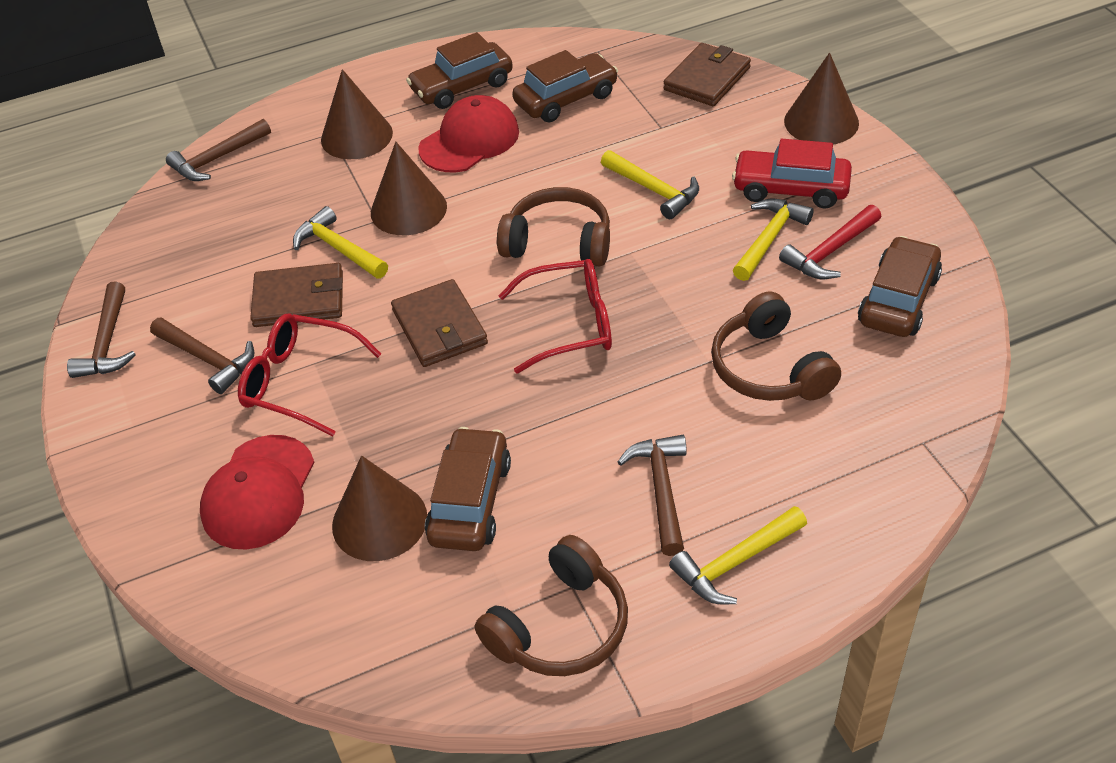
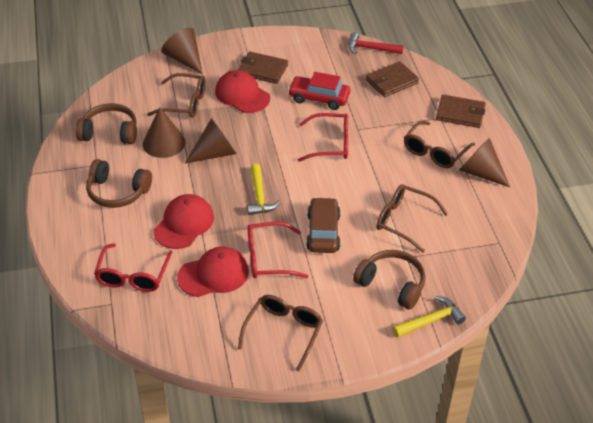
brown car: [406,32,513,109] [425,427,511,551] [512,50,618,123] [858,236,942,337] = 4 -> [306,197,340,253] = 1
brown glasses: none = 0 -> [147,73,206,118] [238,295,323,371] [376,184,448,253] [404,120,475,168] = 4
brown hammer: [67,281,136,378] [150,317,254,394] [166,119,271,181] [618,435,687,556] = 4 -> none = 0
red cap: [200,435,315,550] [418,95,519,172] = 2 -> [154,194,214,249] [177,247,249,297] [215,70,270,113] = 3
red glasses: [238,313,381,436] [498,259,612,374] = 2 -> [94,243,172,292] [247,222,308,278] [298,113,348,162] = 3
yellow hammer: [293,206,388,279] [601,150,699,219] [669,506,807,605] [733,199,814,281] = 4 -> [247,164,281,215] [393,296,466,338] = 2

